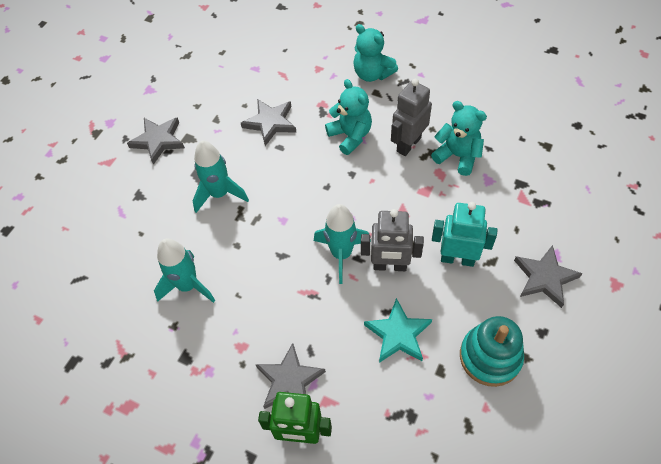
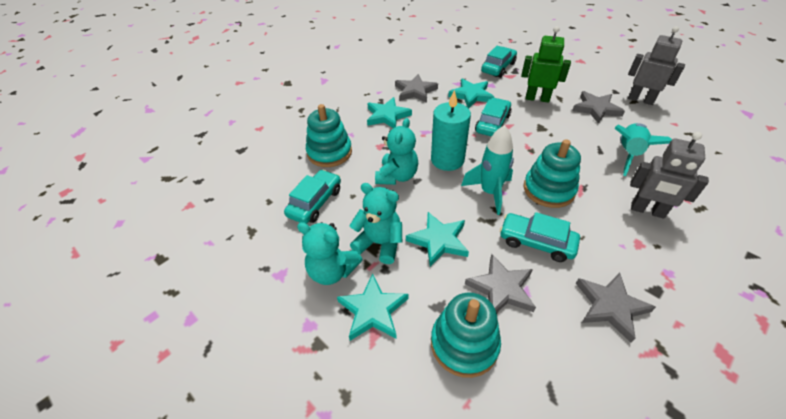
turquoise candle: none = 0 -> [431,90,471,171] = 1
turquoise car: none = 0 -> [284,170,341,224] [475,98,511,137] [481,46,517,77] [500,212,580,262] = 4
turquoise robot: [432,202,497,267] = 1 -> none = 0
turquoise rocket: [154,239,216,303] [193,141,249,213] [314,204,371,284] = 3 -> [461,125,514,215] [614,123,672,176] = 2
turquoise stacking toy: [460,316,524,387] = 1 -> [306,104,352,167] [431,293,501,378] [524,139,581,208] = 3
turquoise star: [364,298,432,363] = 1 -> [337,274,409,341] [367,97,412,128] [406,212,469,267] [448,78,494,109] = 4

